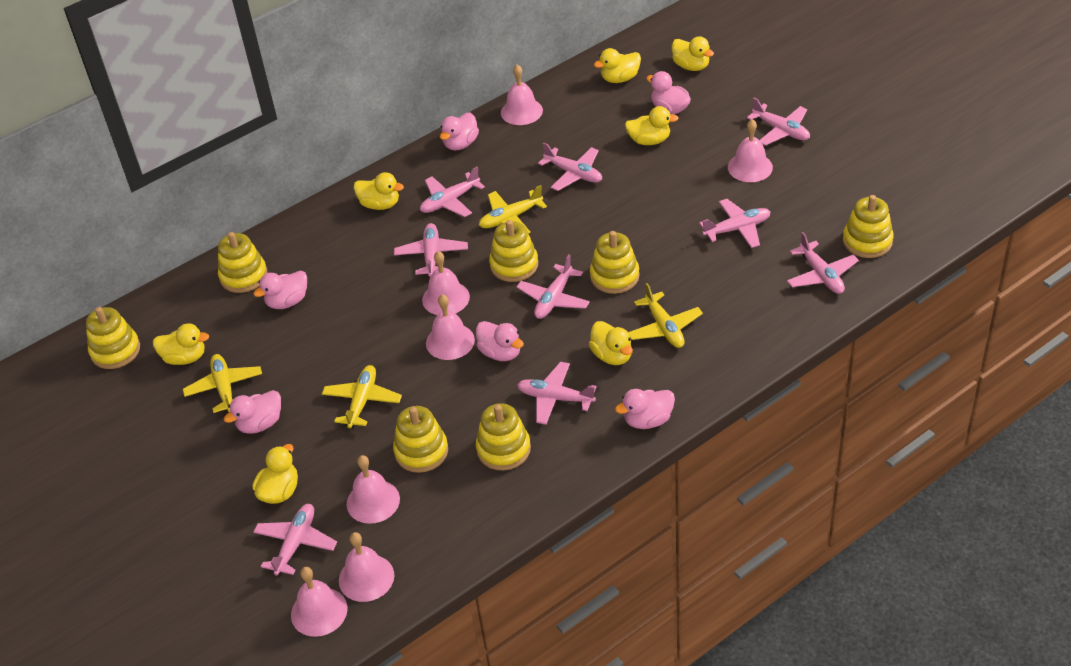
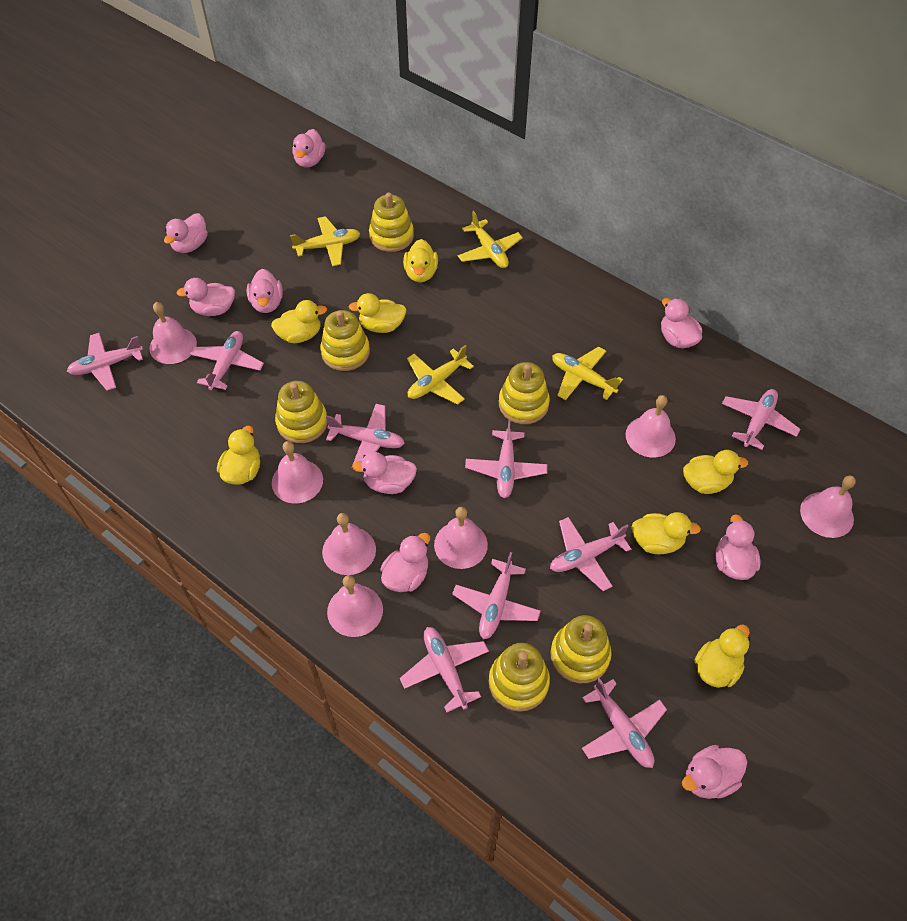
pink duck: [224,390,281,434] [253,271,307,309] [440,112,479,150] [476,321,524,361] [615,389,675,429] [646,71,691,114] = 6 -> [164,213,208,253] [176,278,235,316] [247,269,283,313] [292,129,326,167] [352,452,417,494] [380,533,430,592] [661,298,702,348] [682,745,747,799] [715,514,761,580] = 9
yellow stacking toy: [86,307,140,369] [218,232,267,293] [393,406,448,473] [476,403,531,470] [489,220,538,282] [590,231,640,294] [843,195,894,258] = 7 -> [275,381,328,443] [320,310,370,371] [369,193,414,252] [489,643,550,712] [499,362,550,424] [550,615,611,683] = 6

